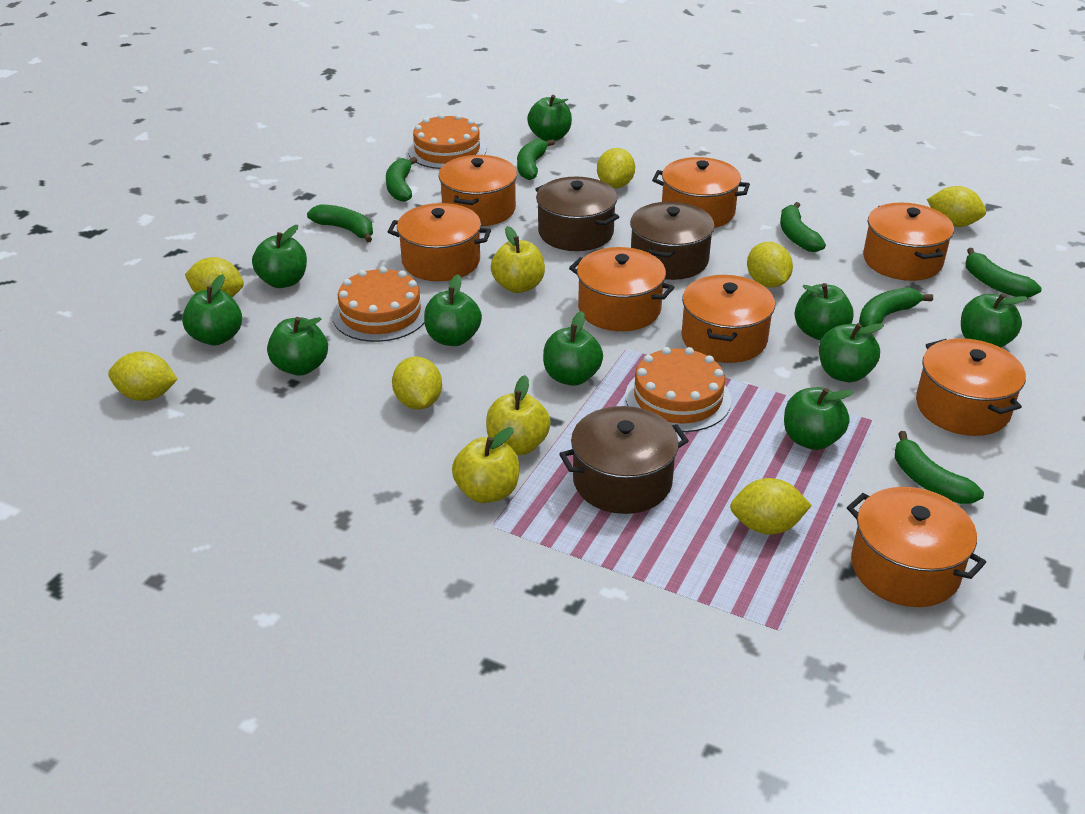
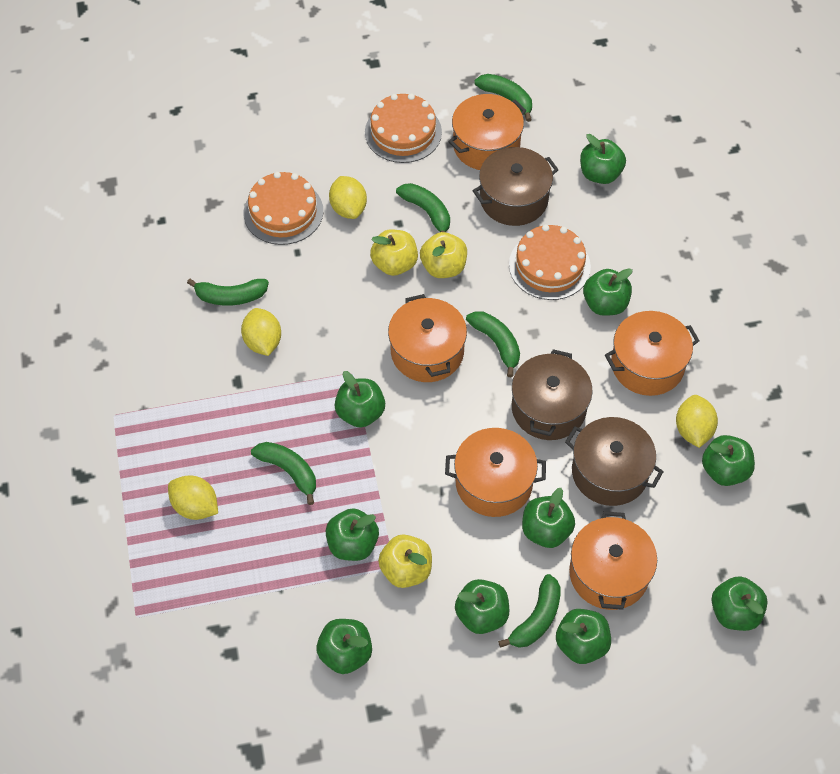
green banana: [307,204,373,243] [386,157,417,202] [517,139,555,180] [780,202,826,252] [859,287,933,328] [895,431,984,504] [966,248,1042,297] = 7 -> [187,279,269,306] [251,442,316,505] [396,183,450,232] [466,311,520,378] [474,74,532,122] [498,574,561,648] = 6
orange pot: [387,203,491,281] [438,155,517,227] [569,247,675,331] [652,157,750,228] [681,275,775,363] [847,487,986,607] [863,203,954,281] [916,338,1026,436] = 8 -> [388,294,467,382] [445,428,546,517] [448,94,526,170] [569,511,657,610] [605,311,699,396] = 5
yellow lemon: [108,351,178,401] [185,257,244,297] [392,356,442,410] [597,148,635,188] [730,478,812,535] [747,242,793,288] [927,186,986,227] = 7 -> [168,475,218,520] [241,308,281,356] [329,176,367,219] [676,395,718,448] = 4

